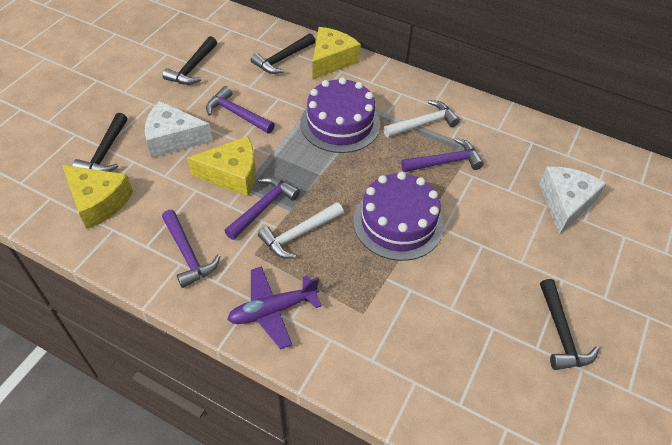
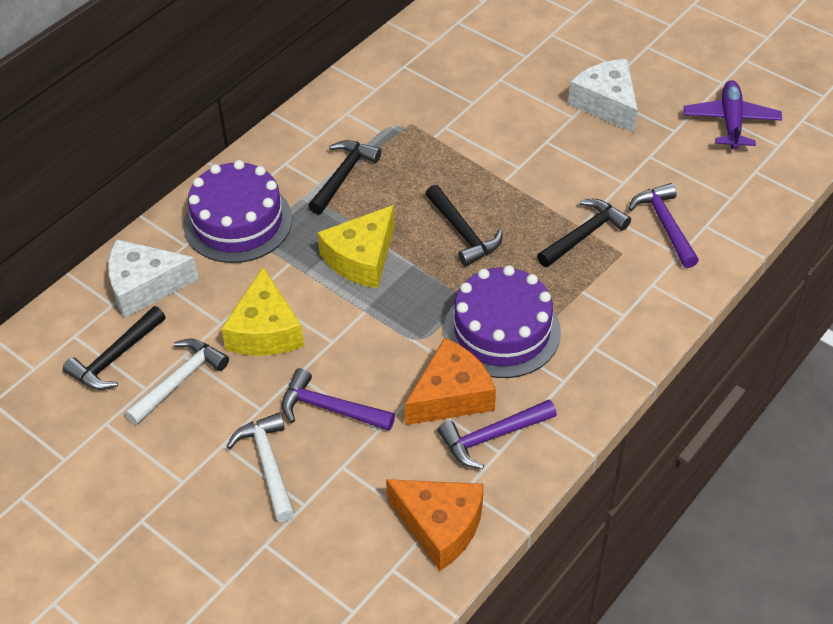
orange cheese: none = 0 -> [386,479,484,571] [405,337,496,425] = 2
purple hammer: [162,210,220,288] [206,86,275,134] [225,177,300,240] [401,138,484,172] = 4 -> [282,368,395,431] [438,400,557,469] [628,183,699,268] = 3
yellow cheese: [62,165,133,229] [187,136,256,197] [313,27,361,79] = 3 -> [221,267,304,356] [317,205,394,289] = 2

